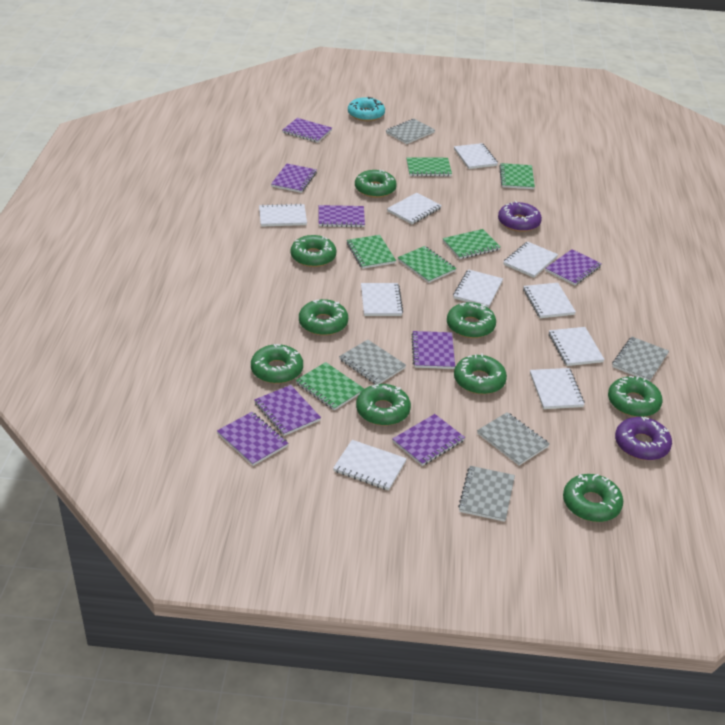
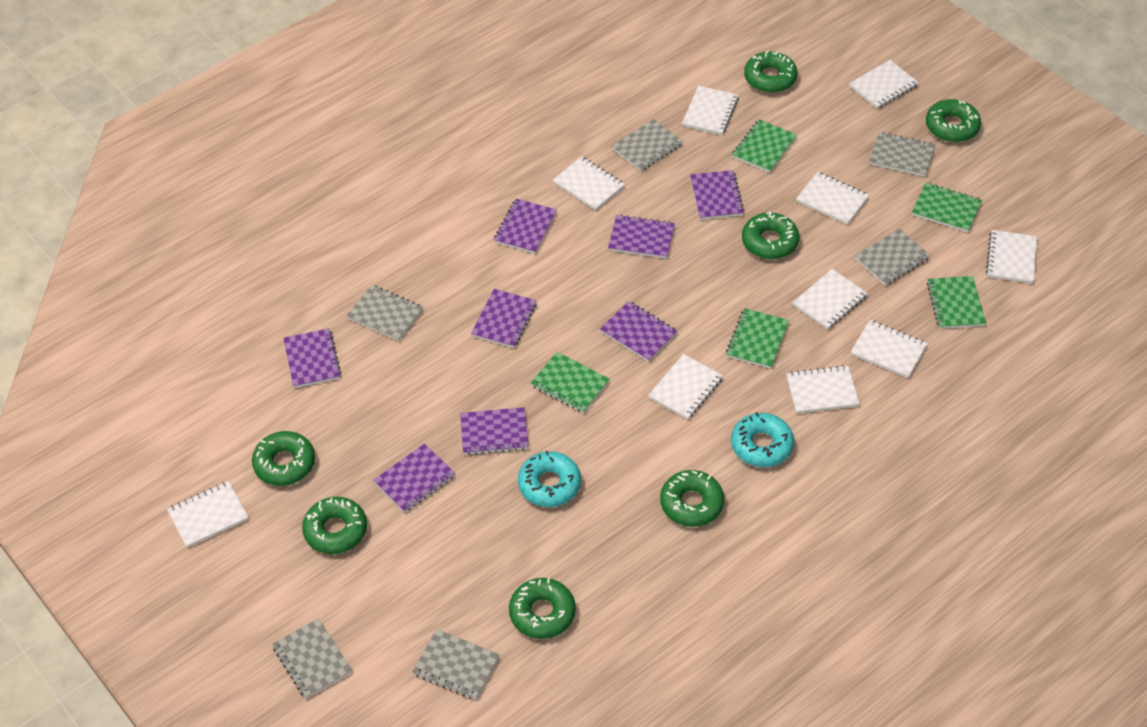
green donut: [251,344,303,384] [290,235,336,267] [299,299,348,336] [355,170,397,198] [356,384,411,426] [447,302,496,338] [454,353,507,394] [563,474,623,522] [608,376,662,417] = 9 -> [252,431,315,486] [302,497,367,554] [509,578,576,639] [660,470,724,527] [742,211,799,259] [744,51,797,93] [926,99,981,142] = 7
green notebook: [296,362,364,411] [347,235,396,269] [398,246,456,283] [406,157,452,177] [443,229,500,259] [499,163,535,189] = 6 -> [530,352,609,413] [726,308,789,369] [732,119,797,173] [912,183,982,232] [927,276,986,329] = 5
grey notebook: [339,340,406,384] [386,119,435,144] [458,466,515,522] [477,412,550,466] [612,337,669,381] = 5 -> [272,618,353,699] [347,285,423,341] [412,629,500,700] [612,119,683,171] [855,229,930,286] [869,132,935,177] = 6
purple donut: [498,201,542,232] [615,417,672,460] = 2 -> none = 0
turquoise donut: [348,97,385,121] = 1 -> [518,451,581,507] [731,412,794,467] = 2

